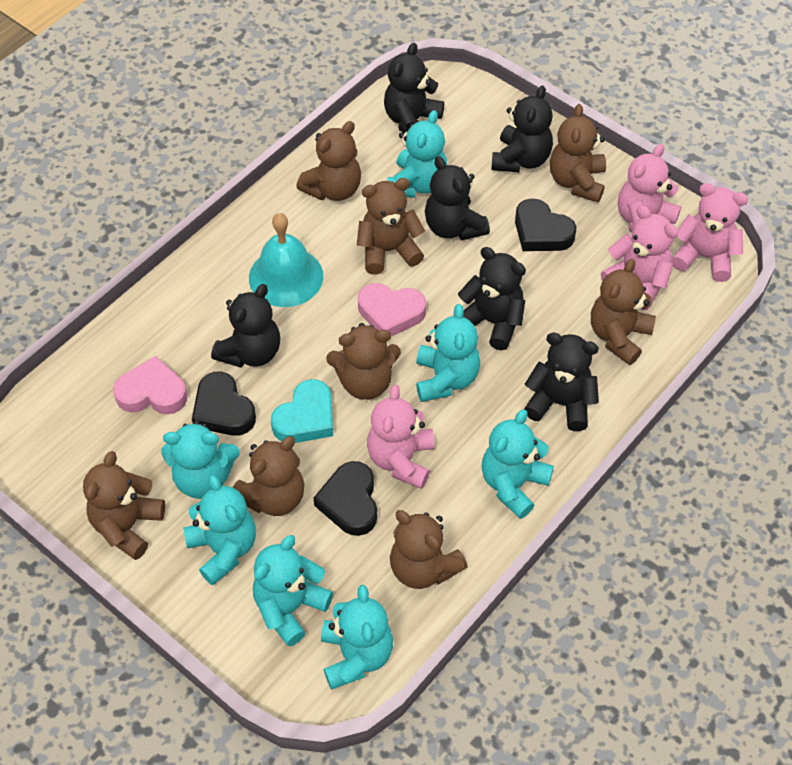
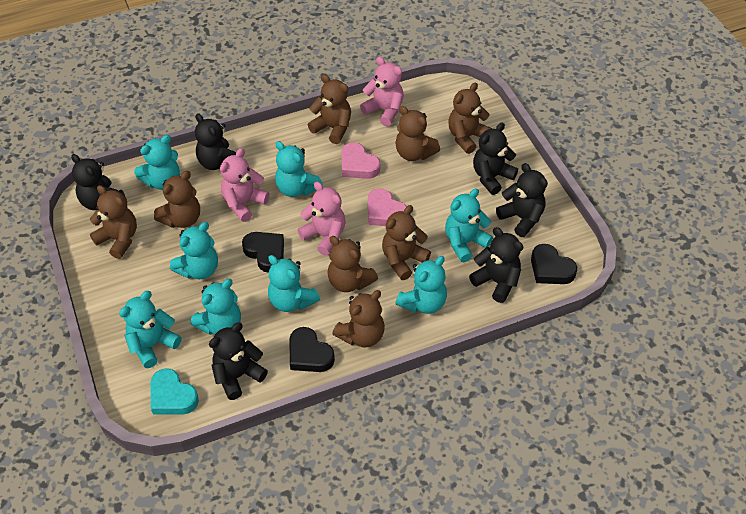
pink teddy bear: [367,385,434,489] [601,206,678,310] [618,144,681,232] [672,183,749,282] = 4 -> [220,148,270,222] [298,182,346,256] [360,57,404,127] = 3
turquoise bell: [249,213,323,307] = 1 -> none = 0
turquoise teddy bear: [162,420,240,499] [183,475,256,585] [253,535,333,646] [321,585,393,690] [387,110,447,198] [416,304,480,402] [481,409,554,519] = 7 -> [119,291,181,368] [134,135,180,190] [170,222,218,279] [191,279,241,335] [268,255,320,312] [275,141,323,197] [395,256,447,314] [445,188,493,262] = 8

